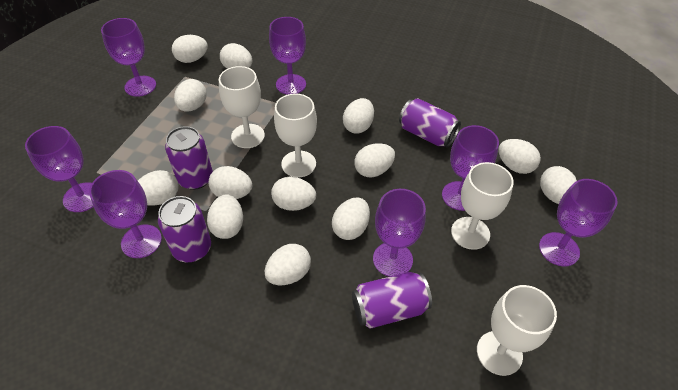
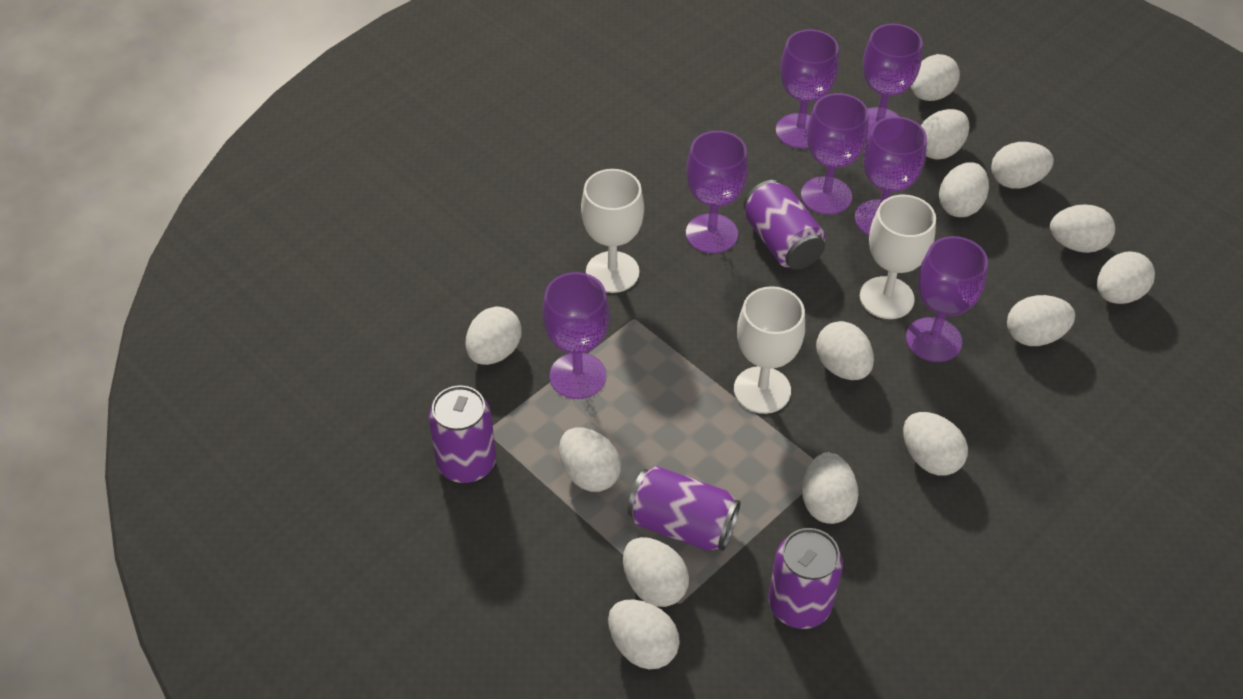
white egg: [138,170,179,205] [172,35,208,63] [174,79,207,112] [207,195,243,239] [209,166,252,199] [220,43,252,69] [265,244,311,285] [271,177,316,211] [332,197,370,240] [343,98,374,133] [354,143,395,178] [499,139,541,174] [540,166,577,204] = 13 -> [466,307,522,365] [559,427,621,492] [608,600,680,669] [623,537,689,607] [802,453,859,524] [816,321,874,380] [903,412,968,476] [911,54,960,101] [921,109,969,160] [939,162,989,217] [991,142,1054,189] [1007,295,1075,346] [1050,204,1115,253] [1097,251,1155,304] = 14
white goblet: [219,66,265,148] [274,93,317,177] [451,162,514,250] [477,285,557,376] = 4 -> [581,169,644,293] [734,286,805,414] [860,195,936,319] = 3

